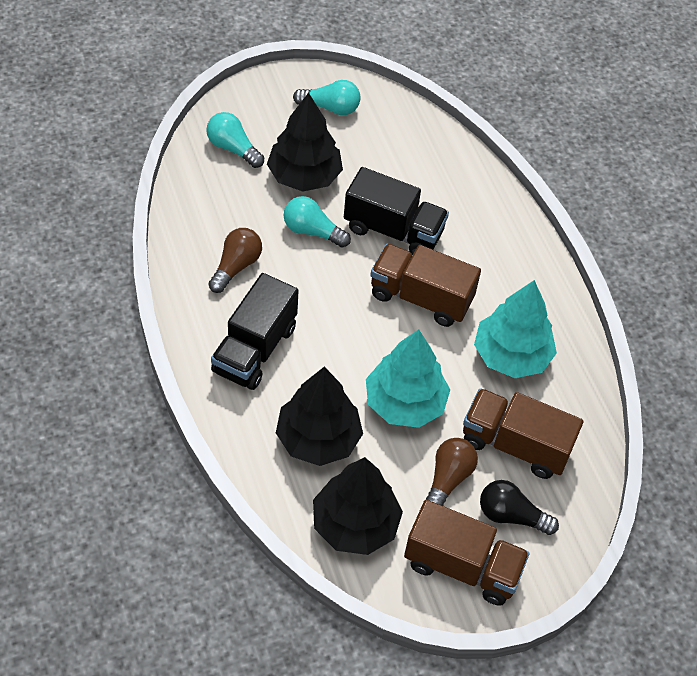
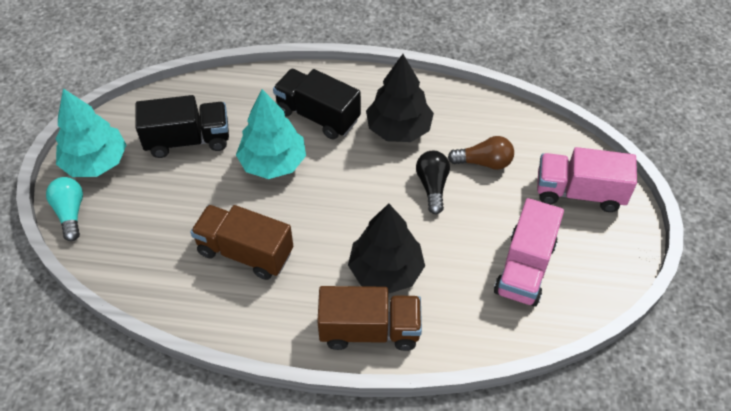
black tree: [267,92,343,192] [276,367,363,466] [313,457,403,555] = 3 -> [348,203,425,294] [366,54,434,142] = 2
brown light bulb: [208,228,262,293] [426,438,478,506] = 2 -> [448,136,514,170] = 1
brown truck: [370,244,481,327] [404,500,530,606] [463,388,583,479] = 3 -> [190,205,293,280] [317,286,422,351] = 2
pink truck: none = 0 -> [494,198,564,307] [537,147,637,212] = 2
turquoise light bulb: [206,112,264,168] [284,196,351,248] [293,80,360,115] = 3 -> [46,177,83,241] = 1

